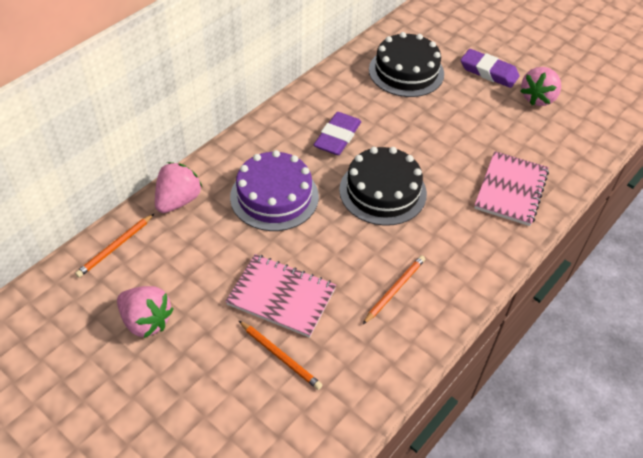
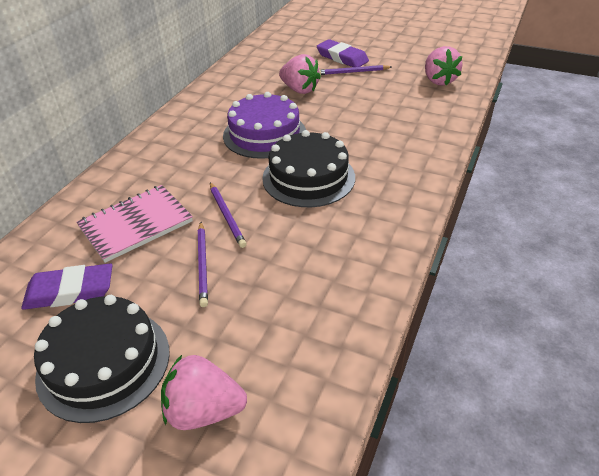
orange pencil: [75,214,154,278] [239,321,322,390] [363,255,425,324] = 3 -> none = 0
pink notebook: [225,254,336,338] [474,151,549,226] = 2 -> [76,185,193,263] = 1
purple pencil: none = 0 -> [198,222,208,307] [210,182,247,248] [319,65,392,75] = 3

